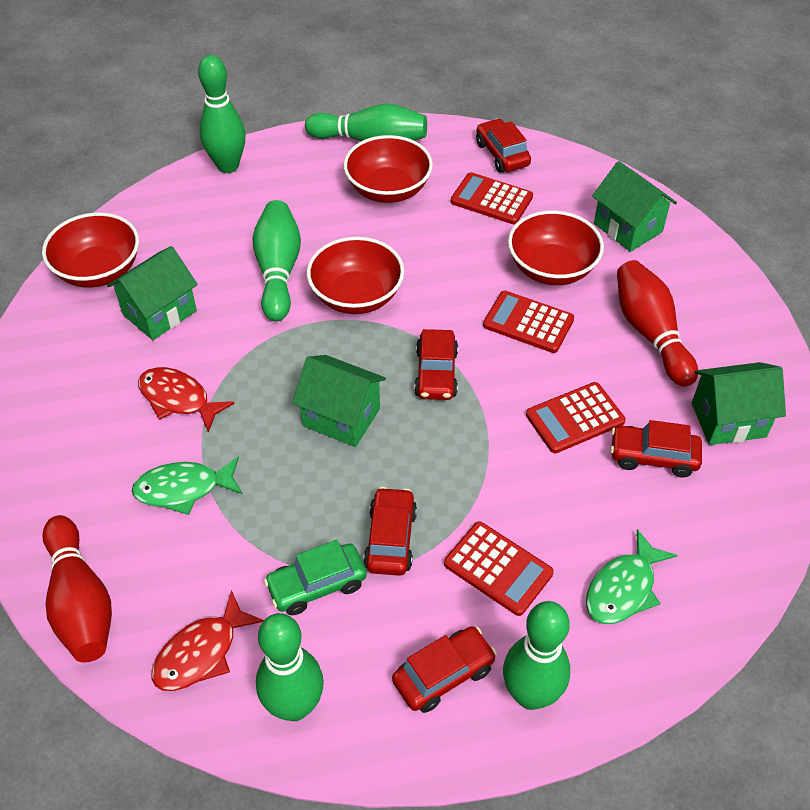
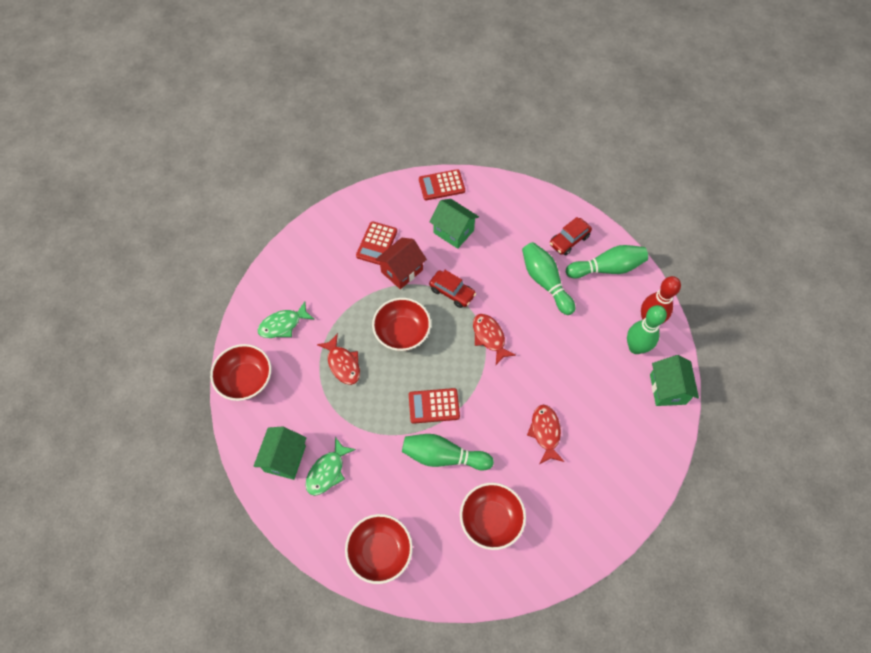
green bowling pin: [198,55,246,173] [252,200,301,321] [256,613,324,721] [305,104,427,141] [503,601,570,710] = 5 -> [402,434,494,471] [522,242,575,315] [566,245,648,279] [627,305,667,354] = 4
green car: [264,540,367,615] = 1 -> none = 0
green house: [107,246,198,340] [292,355,386,447] [592,161,677,252] [692,362,786,445] = 4 -> [253,427,306,480] [430,199,479,249] [650,355,699,406] = 3
red bowling pin: [42,515,112,663] [617,260,698,387] = 2 -> [641,276,681,324] = 1
red calculator: [444,521,554,616] [451,172,533,224] [483,291,574,353] [526,382,626,453] = 4 -> [356,221,397,265] [409,388,460,424] [419,169,465,200] = 3
red car: [363,487,417,576] [392,626,497,713] [414,329,458,400] [476,118,531,173] [610,420,702,478] = 5 -> [429,270,476,308] [550,217,592,255] = 2
red fish: [138,367,235,433] [151,590,264,691] = 2 -> [317,333,360,385] [473,314,516,365] [527,405,565,464] = 3
red house: none = 0 -> [375,238,427,289] = 1

